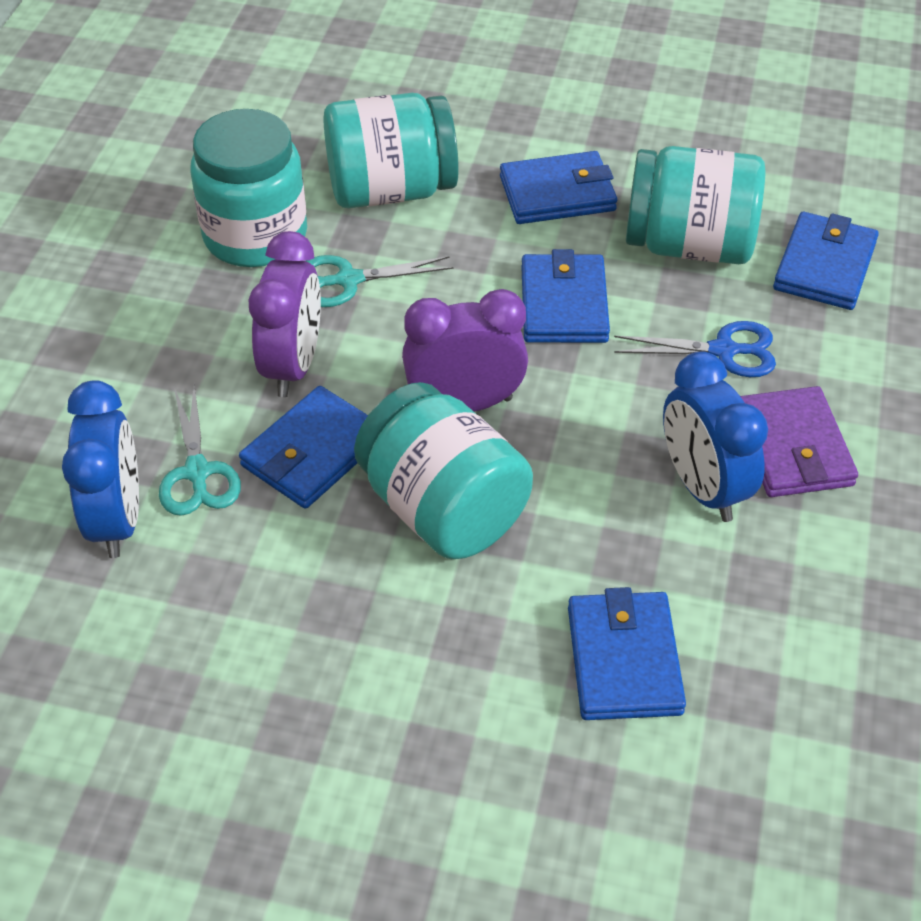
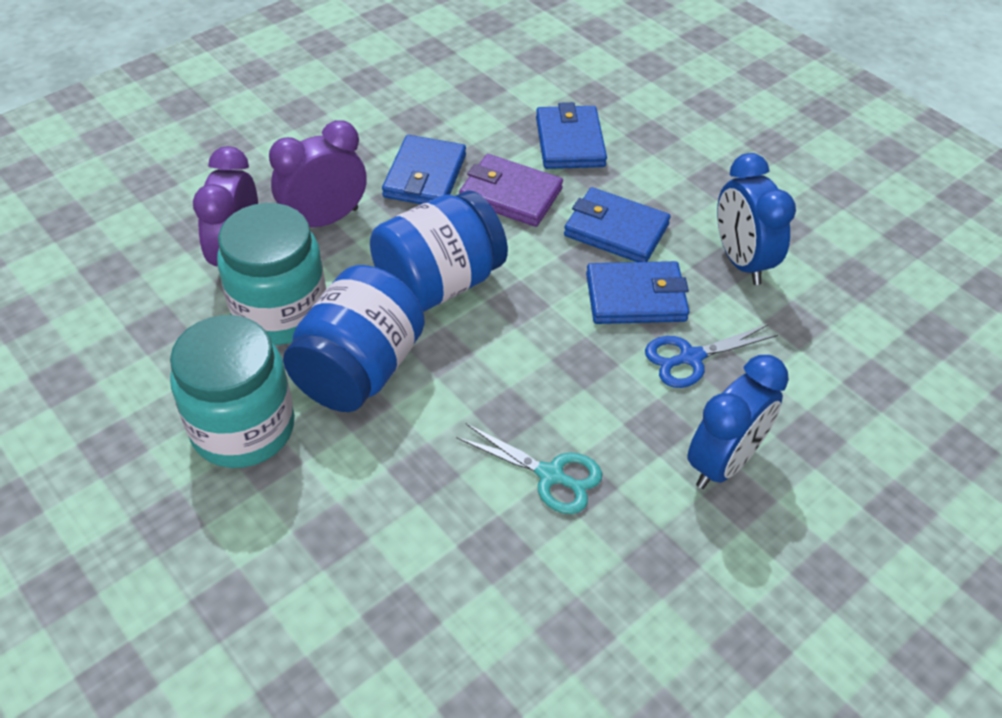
blue jar: none = 0 -> [283,265,425,412] [370,190,508,312] = 2
blue wallet: [239,386,368,509] [500,151,617,224] [521,249,610,343] [568,587,686,720] [773,212,879,310] = 5 -> [382,135,466,204] [536,102,607,169] [564,187,671,262] [586,261,689,324] = 4
turquoise jar: [191,109,307,267] [324,93,459,208] [354,382,533,559] [626,146,765,264] = 4 -> [170,315,295,468] [217,203,326,345] = 2
turquoise scissors: [159,385,241,516] [306,255,453,307] = 2 -> [457,423,602,514] = 1

